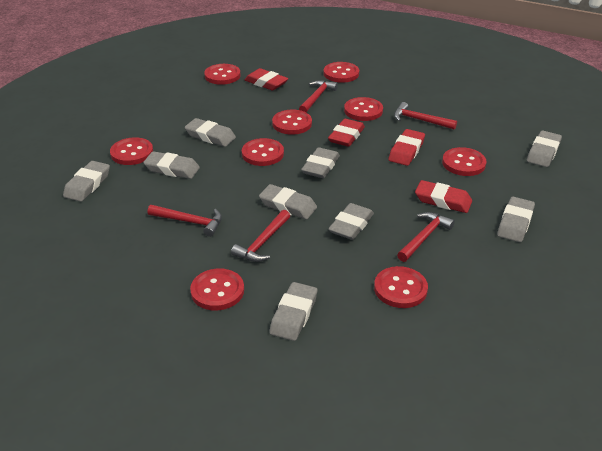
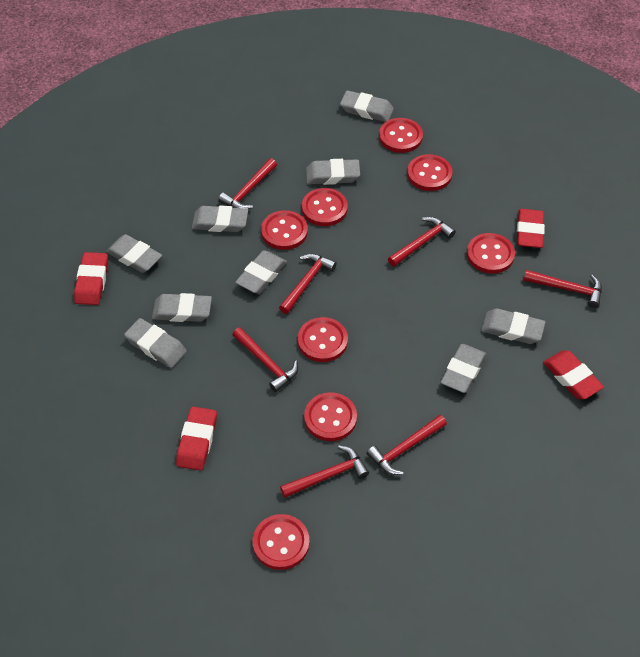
red button: [110,137,153,165] [190,269,244,310] [204,64,241,85] [242,138,284,166] [272,110,312,135] [323,62,359,83] [344,97,383,121] [374,266,428,308] [442,147,487,176] = 9 -> [253,514,309,570] [261,210,308,250] [298,317,348,362] [302,188,348,226] [304,392,357,441] [379,118,423,153] [407,154,453,191] [467,233,515,274] = 8
red hammer: [148,205,222,237] [231,210,290,262] [299,80,338,113] [394,102,457,130] [397,212,455,262] = 5 -> [218,158,277,209] [233,327,298,392] [279,254,337,314] [280,446,369,498] [367,415,447,475] [388,217,456,267] [524,270,602,308] = 7

